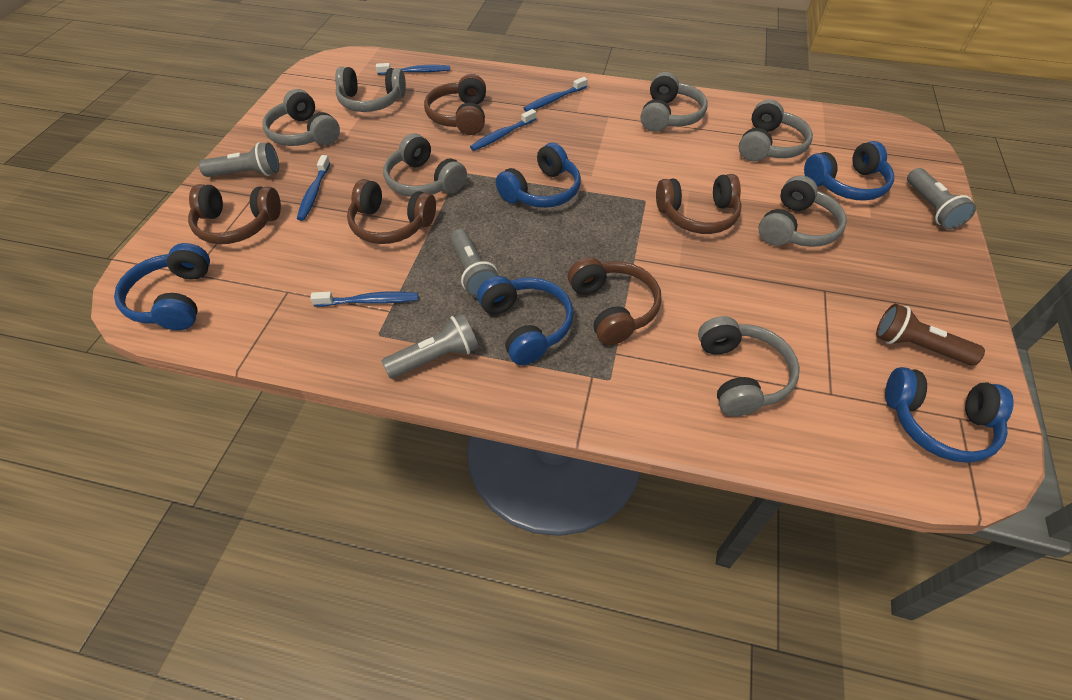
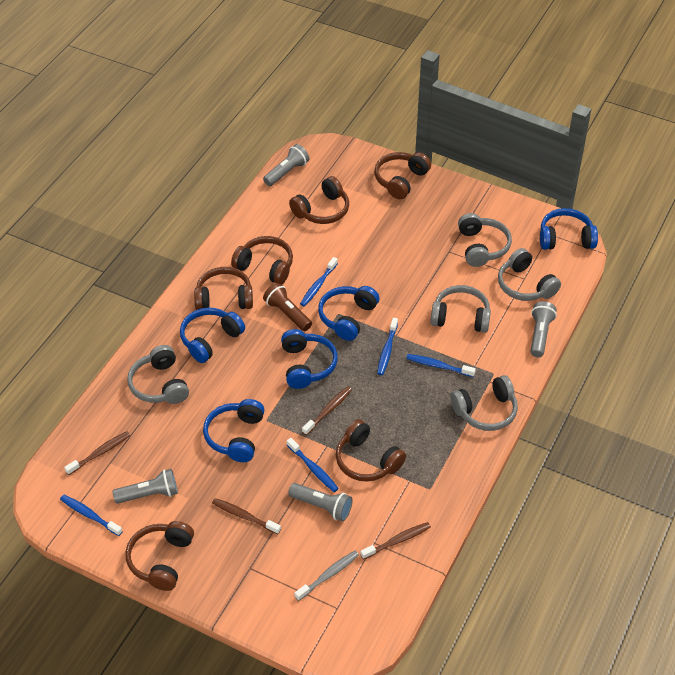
brown headphones: [188,184,281,244] [347,179,436,244] [424,74,486,135] [568,257,662,345] [656,174,742,234] = 5 -> [125,521,194,591] [194,267,253,310] [231,236,293,285] [289,176,349,224] [336,419,406,481] [374,152,431,199] = 6
brown toothbrush: none = 0 -> [64,431,130,475] [212,498,281,534] [302,386,352,435] [360,522,431,560] = 4
grey headphones: [262,89,340,146] [335,67,406,112] [383,133,467,197] [640,72,707,132] [698,316,800,416] [739,99,813,161] [758,176,847,247] = 7 -> [127,345,189,404] [430,285,491,333] [450,375,518,431] [458,213,512,267] [498,248,561,301] = 5
grey toothbrush: none = 0 -> [295,551,359,601] = 1

